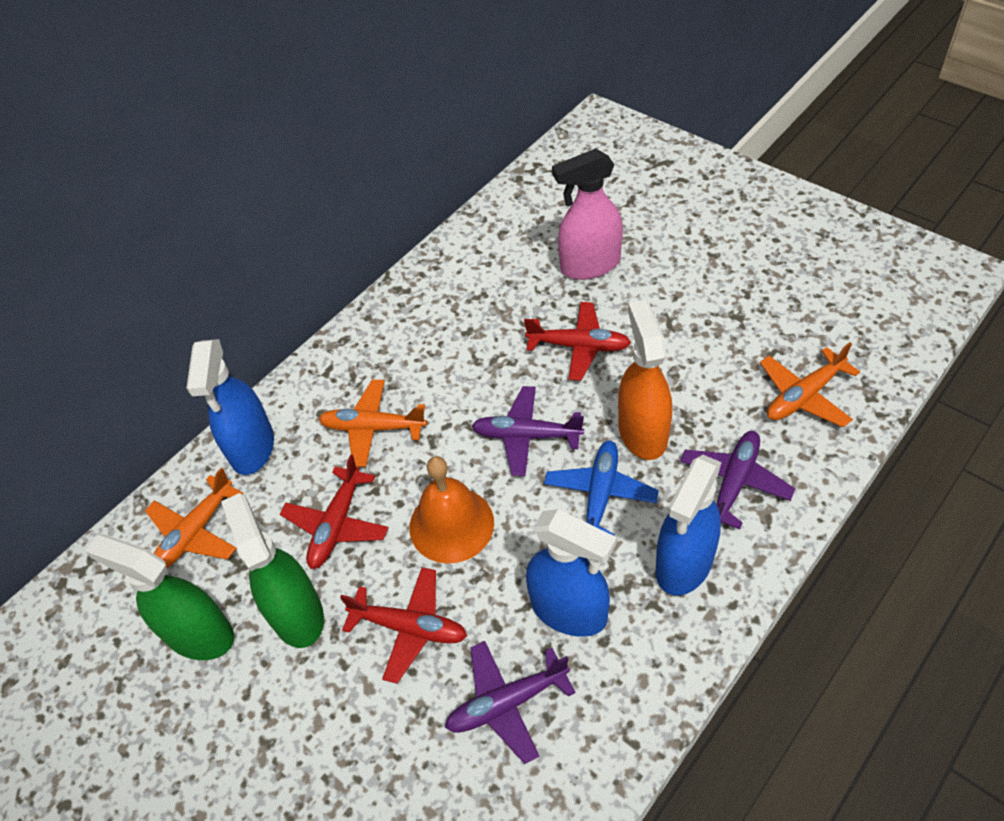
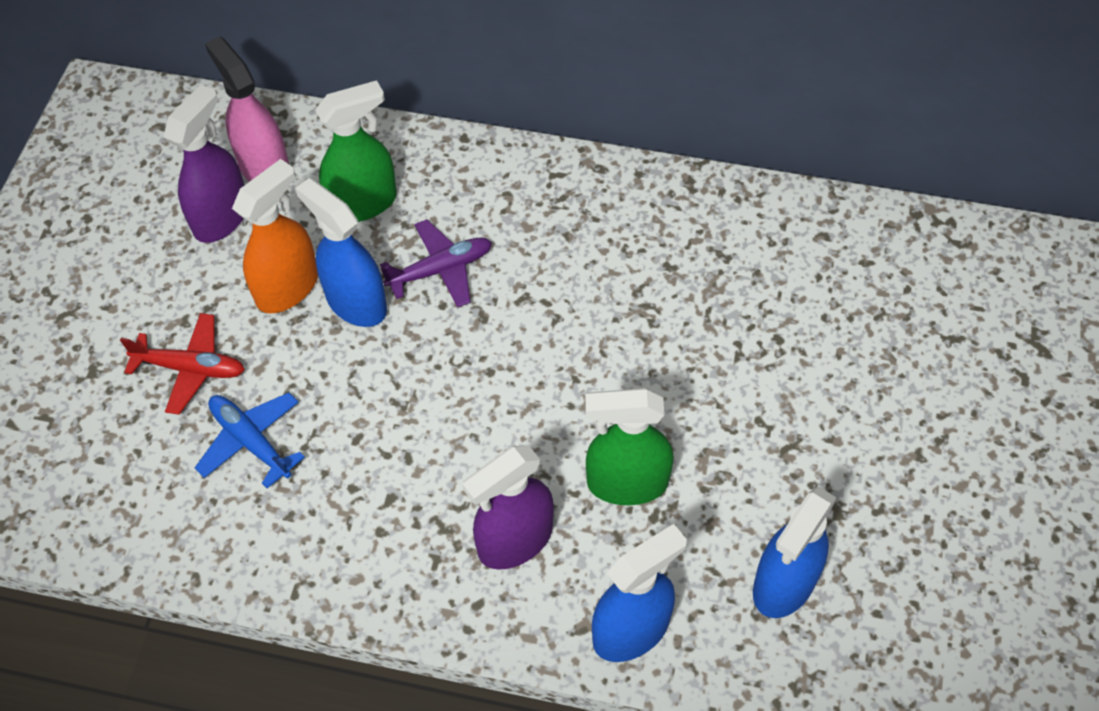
orange bell: [410,456,494,564] = 1 -> none = 0
orange plane: [145,468,244,568] [319,380,427,467] [760,342,860,427] = 3 -> none = 0
purple plane: [445,641,576,764] [472,386,584,476] [680,431,795,529] = 3 -> [380,219,492,308] = 1
purple spray bottle: none = 0 -> [164,84,244,243] [462,445,554,570] = 2
red plane: [280,454,389,569] [340,567,467,683] [524,302,631,381] = 3 -> [120,313,245,415] = 1

